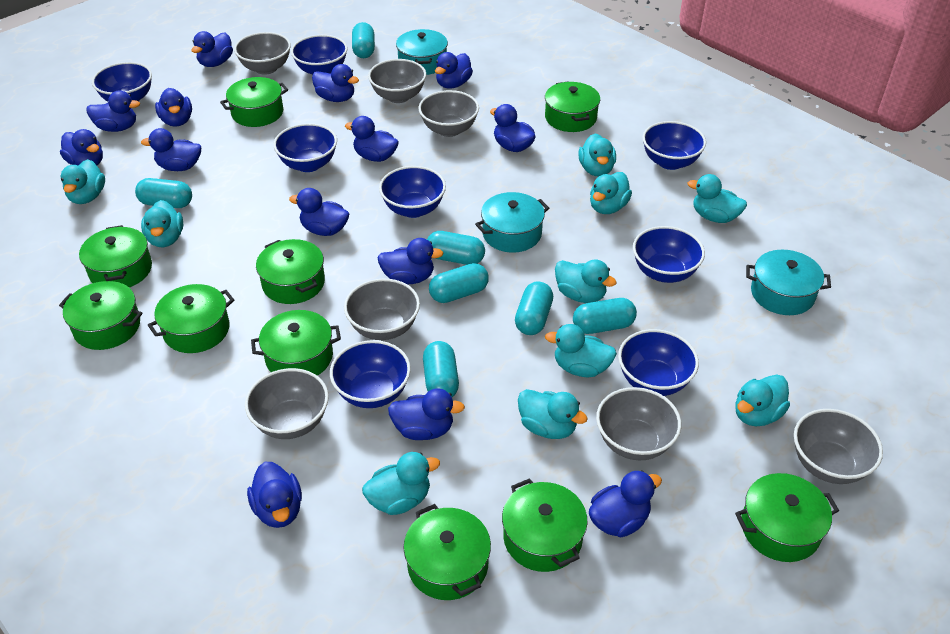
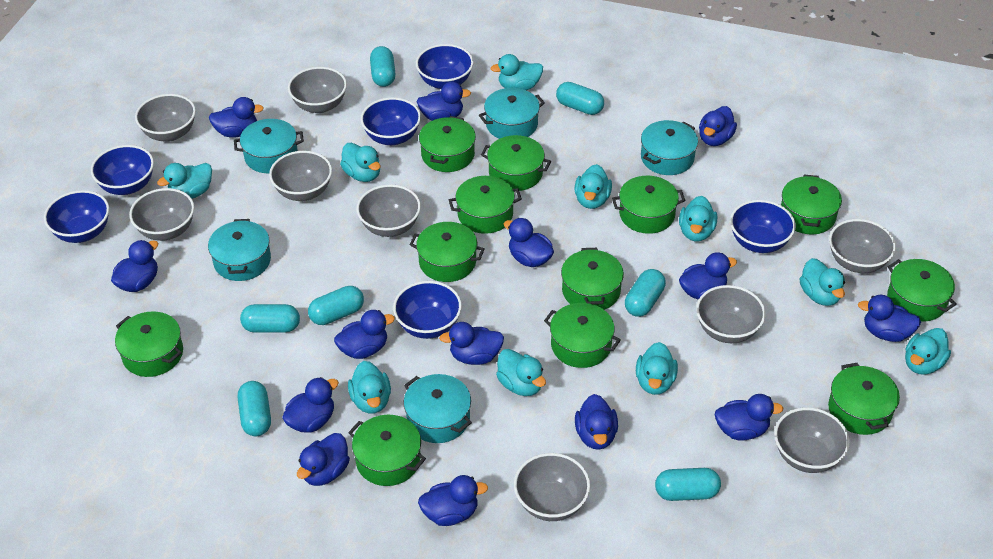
blue bowl: [92,62,152,101] [273,123,337,172] [291,35,348,75] [330,340,411,408] [379,166,446,218] [618,329,699,396] [633,226,705,283] [642,121,706,170] = 8 -> [44,190,109,243] [91,145,154,195] [361,98,421,145] [393,281,462,339] [416,44,474,89] [730,200,796,253] = 6
green pot: [59,281,142,350] [79,225,152,287] [148,284,234,353] [220,77,288,127] [251,310,341,376] [256,239,325,304] [403,504,491,600] [502,478,588,572] [545,81,600,132] [735,473,839,562] = 10 -> [115,312,183,377] [348,415,426,486] [409,222,485,282] [419,116,476,172] [449,176,522,234] [481,135,551,191] [544,303,621,368] [561,248,624,310] [612,176,686,234] [781,174,842,234] [828,363,900,435] [887,259,957,322] = 12
grey bowl: [234,32,291,75] [245,368,329,439] [344,279,420,340] [368,59,426,103] [418,90,479,137] [596,387,681,460] [794,409,883,484] = 7 -> [129,188,194,241] [135,94,196,141] [269,151,332,201] [288,67,347,113] [356,184,421,237] [514,453,590,521] [696,285,766,343] [774,407,850,473] [829,219,896,273] = 9
turquoise pot: [396,29,448,75] [475,192,549,253] [746,250,831,315] = 3 -> [208,219,271,281] [234,119,304,173] [404,374,472,443] [479,88,545,139] [641,120,698,175] = 5

